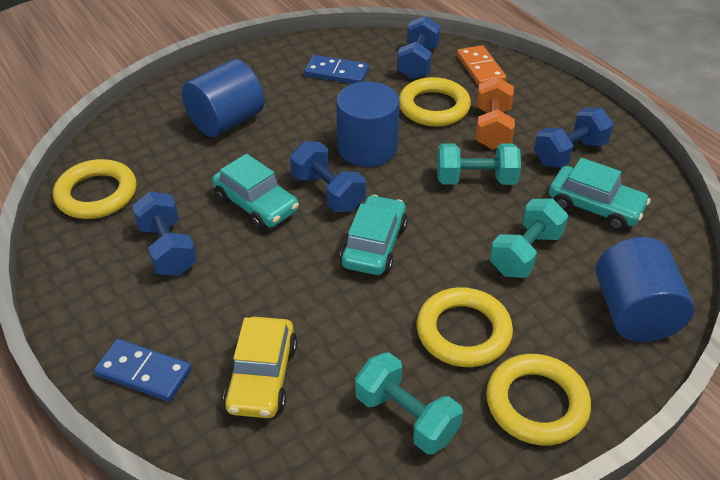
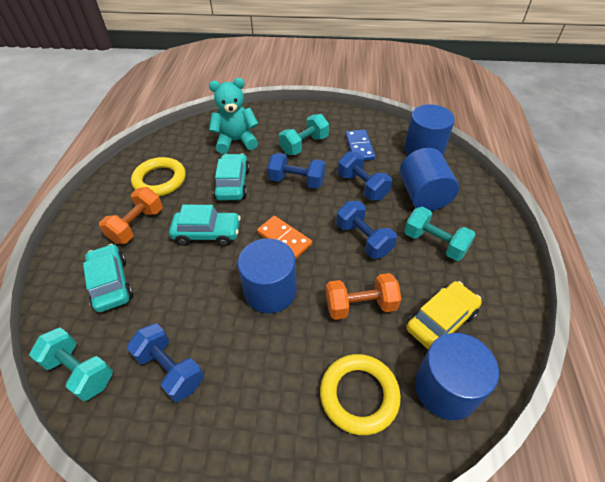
blue cylinder: [182,59,264,137] [336,82,400,167] [596,237,695,342] = 3 -> [238,238,297,313] [400,148,459,211] [404,104,455,155] [415,333,499,420] = 4
blue domino: [94,339,192,402] [304,55,369,84] = 2 -> [345,129,375,161] = 1
orange dumbbell: [476,77,515,150] = 1 -> [99,187,163,244] [326,273,401,320] = 2
turquoise teddy bear: none = 0 -> [209,78,258,154] = 1
yellow ring: [53,159,137,219] [399,77,471,126] [417,287,513,367] [486,354,591,445] = 4 -> [131,157,186,196] [320,354,401,435] = 2

